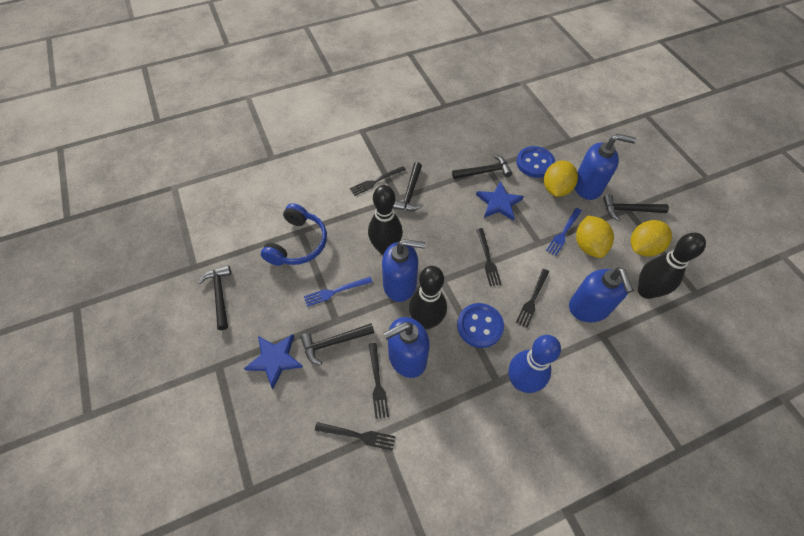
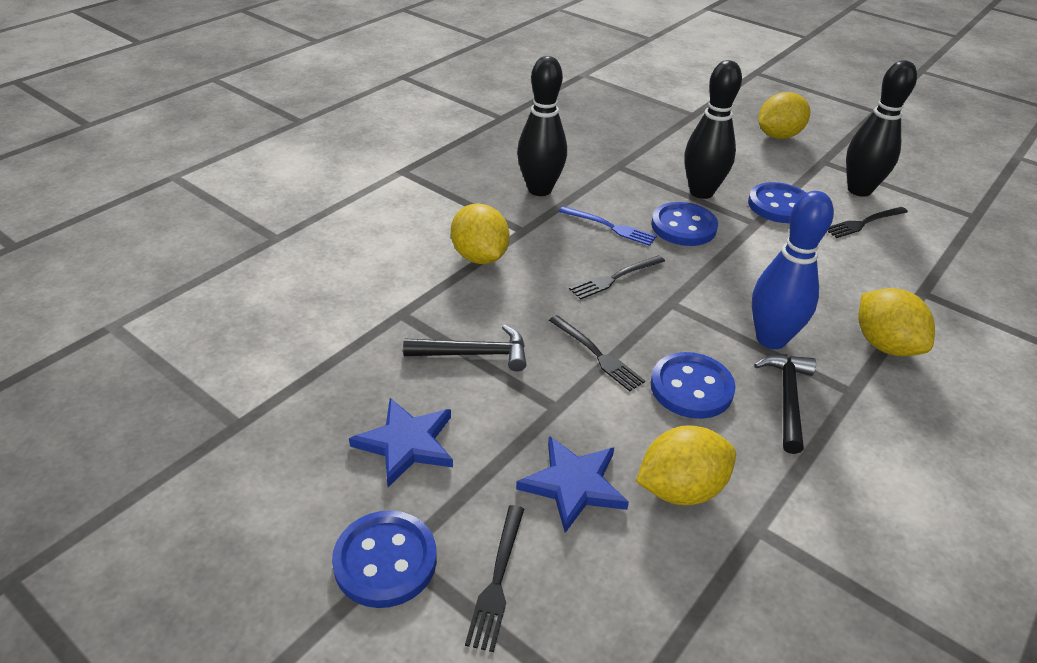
black fork: [315,422,396,451] [350,166,406,196] [369,343,389,419] [477,228,501,286] [516,269,549,328] = 5 -> [465,505,524,652] [549,315,645,391] [569,255,665,300] [828,207,908,238] = 4
black hammer: [198,265,231,330] [301,323,374,365] [393,162,423,211] [452,155,512,179] [603,194,669,221] = 5 -> [403,325,527,371] [754,354,816,454] = 2
blue button: [457,303,504,348] [516,146,555,178] = 2 -> [332,510,437,608] [651,202,718,246] [651,352,736,419] [748,182,806,223] = 4
blue fork: [304,277,373,307] [546,208,581,256] = 2 -> [559,206,657,246] = 1
blue headphones: [261,203,327,266] = 1 -> none = 0
blue soap dispenser: [382,239,425,302] [383,317,430,378] [569,267,634,322] [575,134,636,200] = 4 -> none = 0
yellow lemon: [544,160,578,197] [576,215,614,258] [631,220,672,257] = 3 -> [451,203,510,264] [636,425,736,505] [758,92,810,139] [858,288,935,356] = 4

